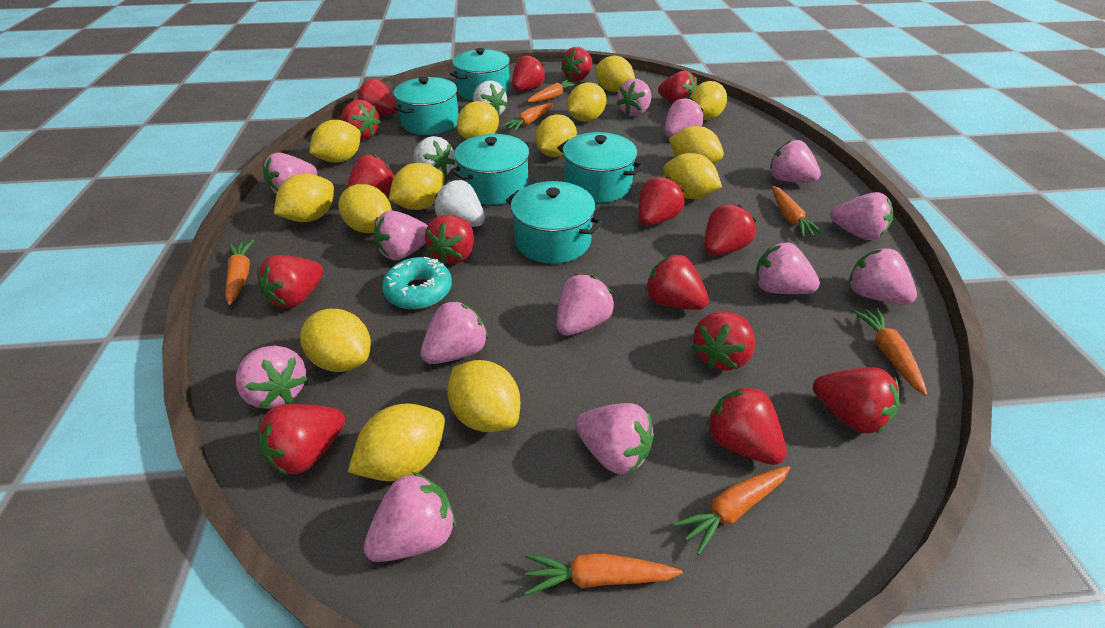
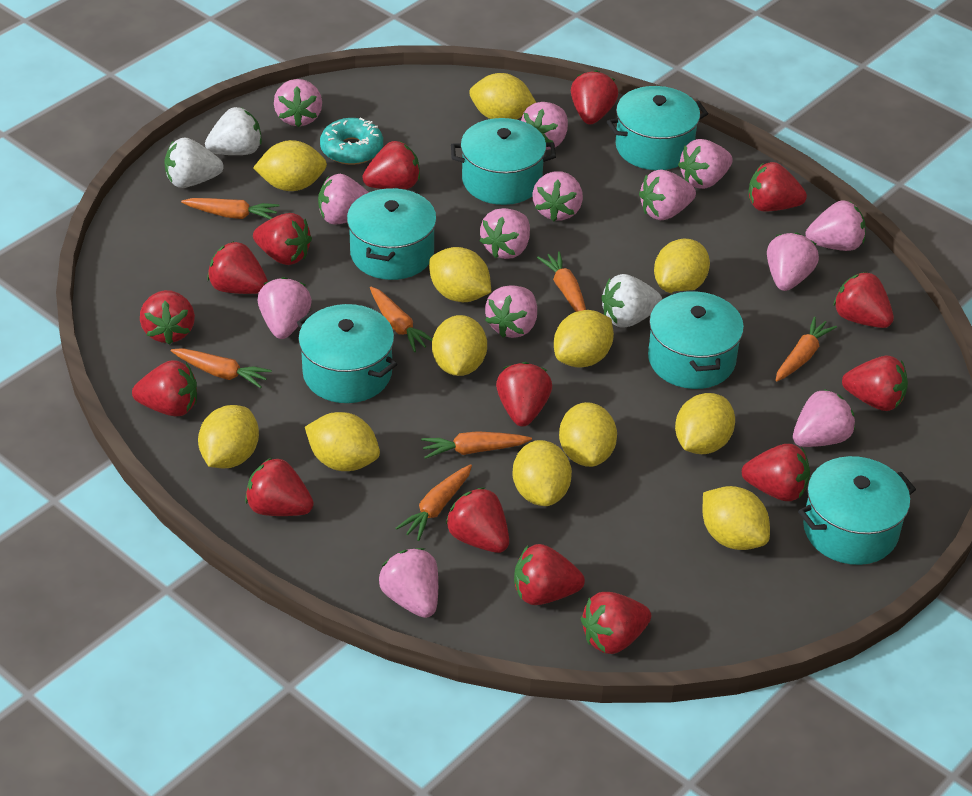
turquoise pot: [393,77,459,135] [450,48,512,101] [450,134,532,205] [506,181,603,264] [557,132,644,203] = 5 -> [297,304,397,403] [347,188,437,280] [451,118,556,205] [607,86,708,170] [648,290,744,389] [798,456,916,565] = 6
yellow lemon: [274,173,334,222] [300,309,371,372] [309,120,361,163] [338,184,392,233] [348,403,445,481] [389,163,445,210] [447,360,520,432] [457,101,499,139] [536,114,577,157] [567,82,606,122] [595,56,635,92] [663,153,722,199] [669,126,724,164] [690,81,727,120] = 14 -> [198,405,259,468] [253,140,327,191] [305,412,380,471] [429,247,491,302] [432,315,487,376] [469,73,536,120] [513,440,572,506] [554,310,614,368] [559,402,617,467] [654,239,710,294] [675,393,735,454] [702,486,770,550] = 12

